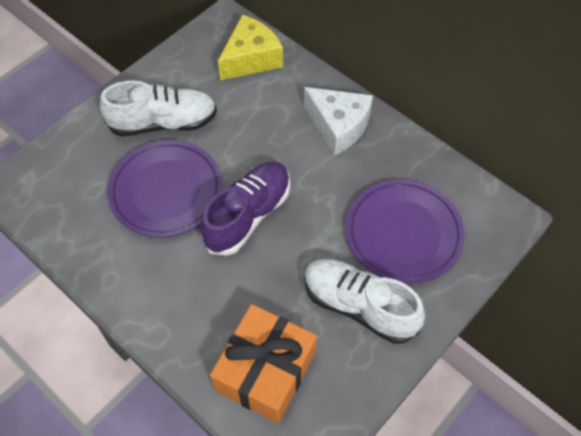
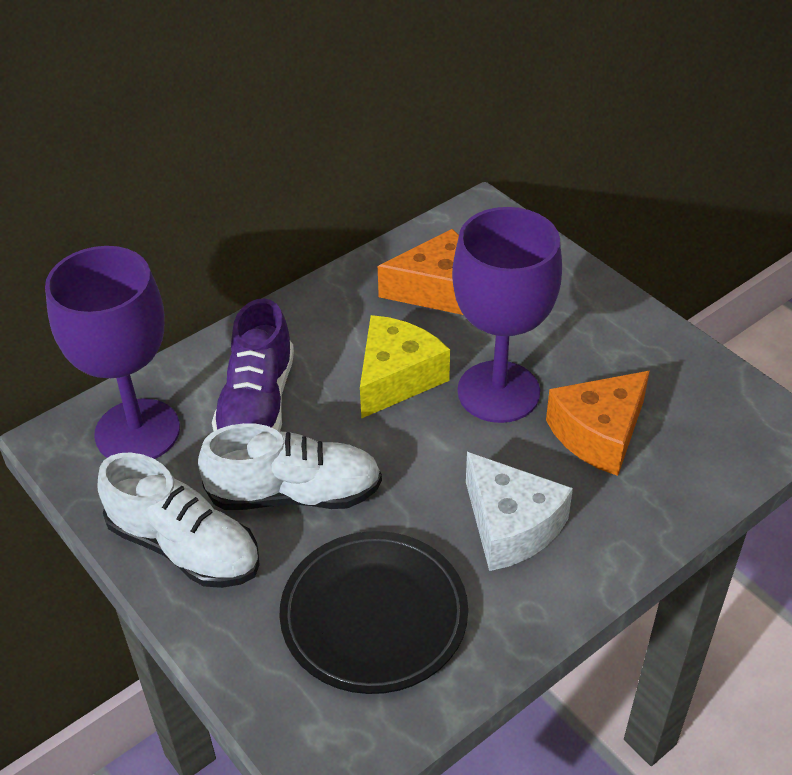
black plate: none = 0 -> [279,531,468,694] = 1
orange cheese: none = 0 -> [378,229,463,315] [546,371,650,476] = 2
orange gift: [210,304,317,424] = 1 -> none = 0
purple goblet: none = 0 -> [45,246,180,459] [452,207,562,423] = 2
purple plate: [108,140,222,237] [346,179,465,284] = 2 -> none = 0

